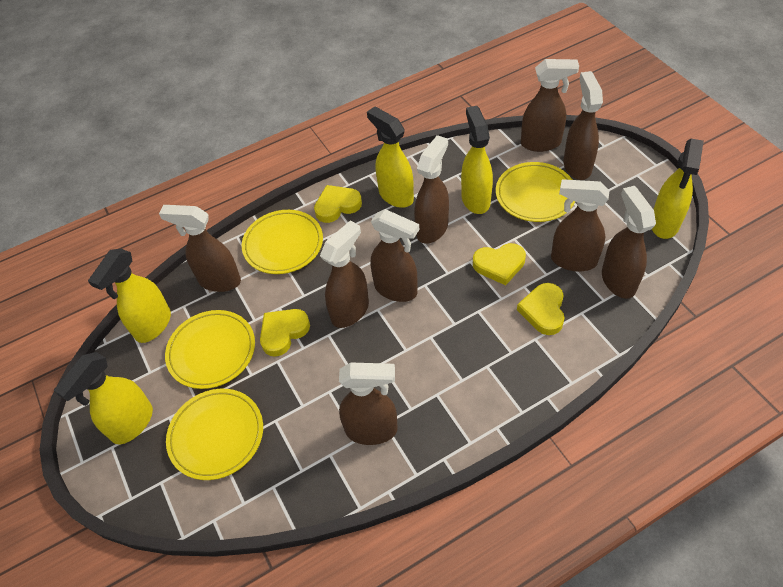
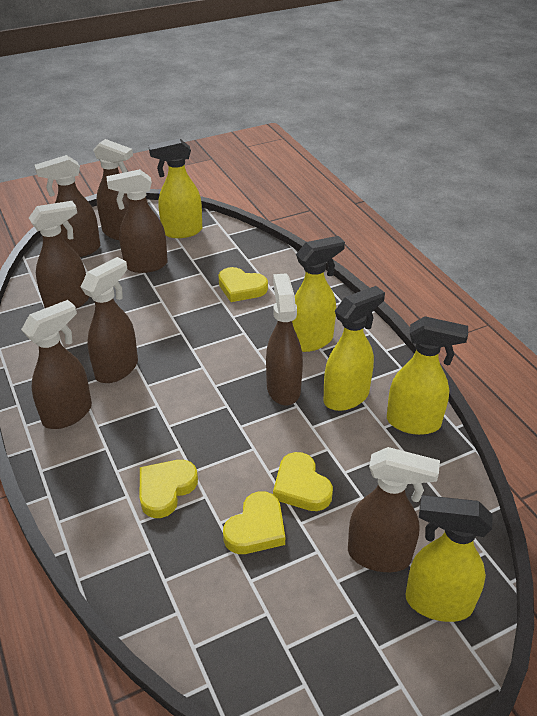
brown spray bottle: [159,205,241,292] [320,220,369,328] [339,362,398,445] [371,209,419,302] [414,135,449,244] [521,59,579,152] [551,179,610,272] [563,71,603,180] [602,186,656,299] = 9 -> [21,300,92,429] [29,201,89,309] [34,155,100,257] [81,257,138,383] [93,139,133,240] [106,169,168,273] [266,273,303,405] [348,447,440,572] = 8
yellow plate: [165,310,255,389] [166,389,263,480] [242,210,323,274] [496,162,575,222] = 4 -> none = 0

